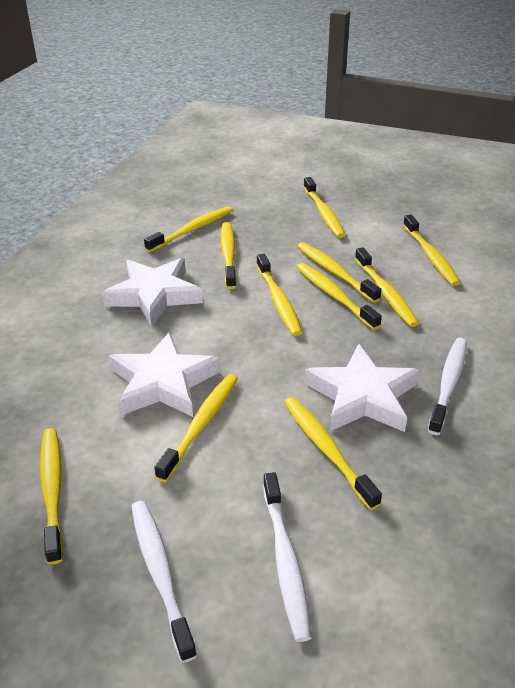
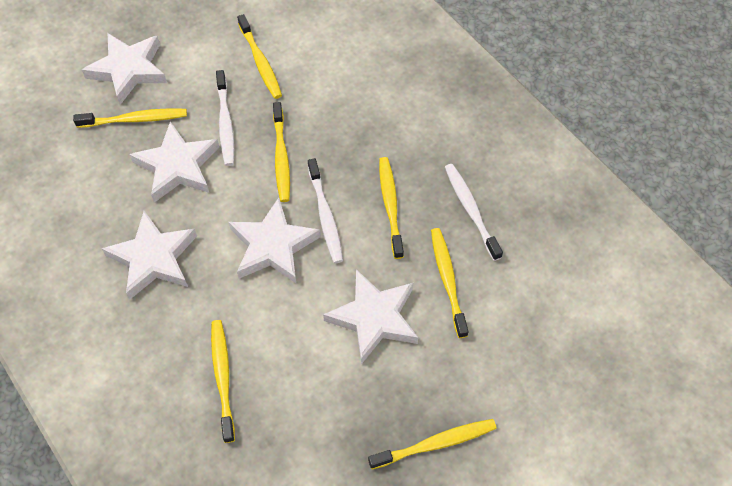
white star: [102,258,203,327] [109,332,221,417] [304,344,420,432] = 3 -> [82,33,167,105] [101,211,197,299] [129,122,220,203] [228,198,321,283] [323,269,418,364] = 5
yellow toothbrush: [40,428,63,565] [144,206,233,252] [154,374,238,482] [221,222,237,289] [256,254,303,336] [284,397,382,510] [297,242,381,303] [297,263,382,330] [303,177,345,238] [355,247,419,327] [403,215,461,286] = 11 -> [73,108,187,128] [211,320,235,443] [237,14,282,99] [273,102,290,202] [368,419,497,469] [379,157,404,259] [431,228,469,338] = 7

